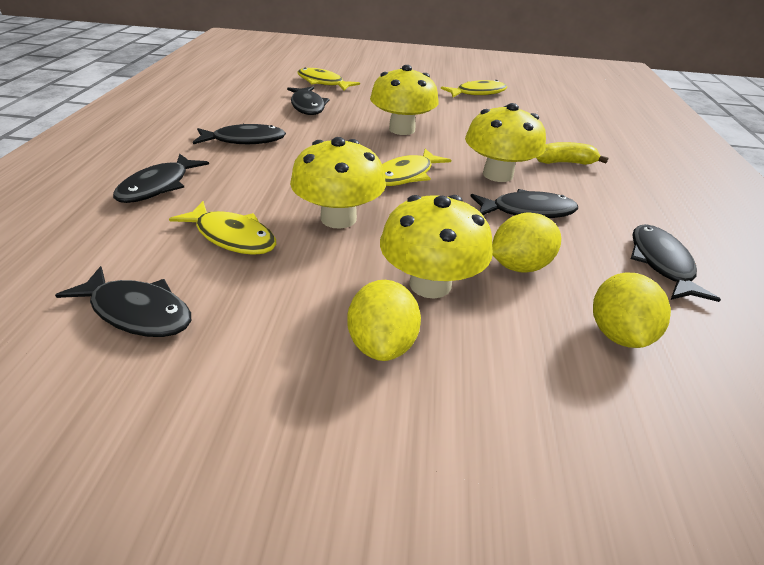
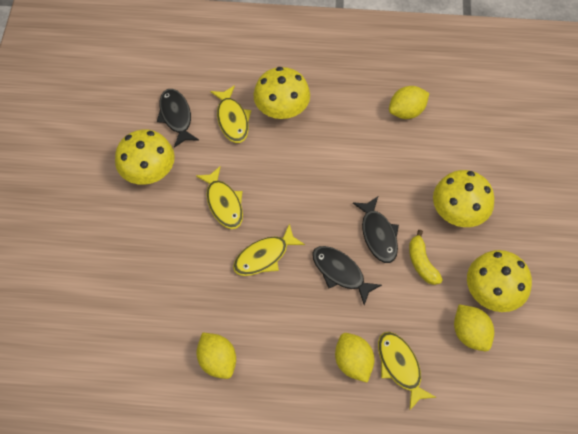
black fish: [55,266,191,337] [113,153,209,203] [193,124,286,144] [287,86,330,115] [470,189,578,218] [631,224,721,302] = 6 -> [157,89,199,148] [312,246,382,305] [353,196,399,263] = 3
yellow lemon: [347,280,421,361] [492,213,561,273] [593,273,671,348] = 3 -> [196,332,236,379] [335,333,374,383] [389,86,429,119] [454,304,494,351] = 4

